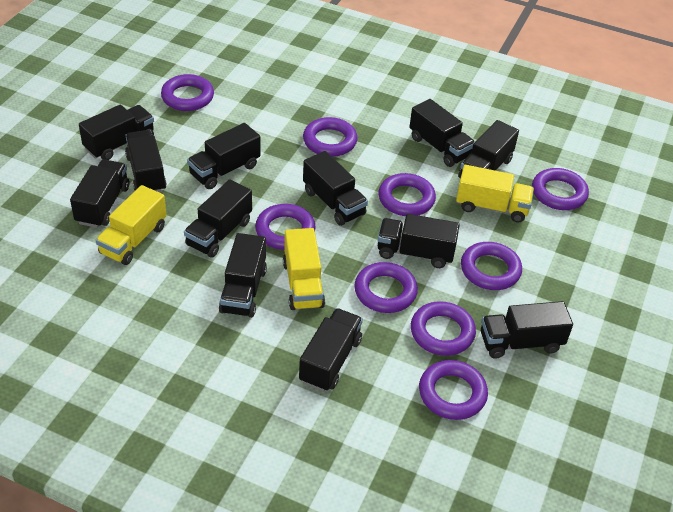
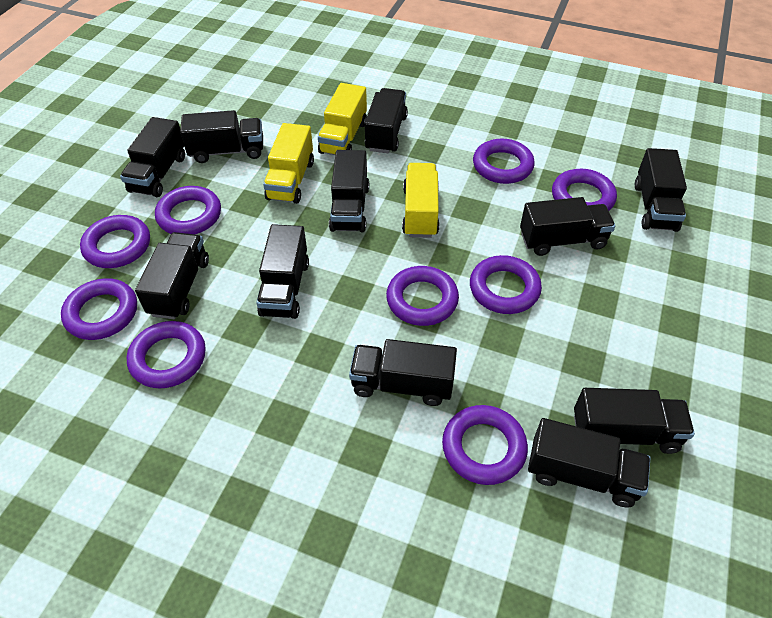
black truck: [70,159,129,228] [79,105,154,160] [125,130,167,192] [184,179,252,258] [187,123,261,189] [219,233,267,318] [299,308,363,392] [303,151,368,226] [377,214,460,268] [409,99,475,167] [458,120,519,178] [481,301,573,359] = 12 -> [120,117,185,197] [135,232,209,319] [180,110,263,163] [256,224,309,319] [329,150,369,232] [349,339,457,406] [365,88,408,153] [520,197,615,256] [528,418,651,507] [574,388,695,454] [635,148,687,232] = 11

